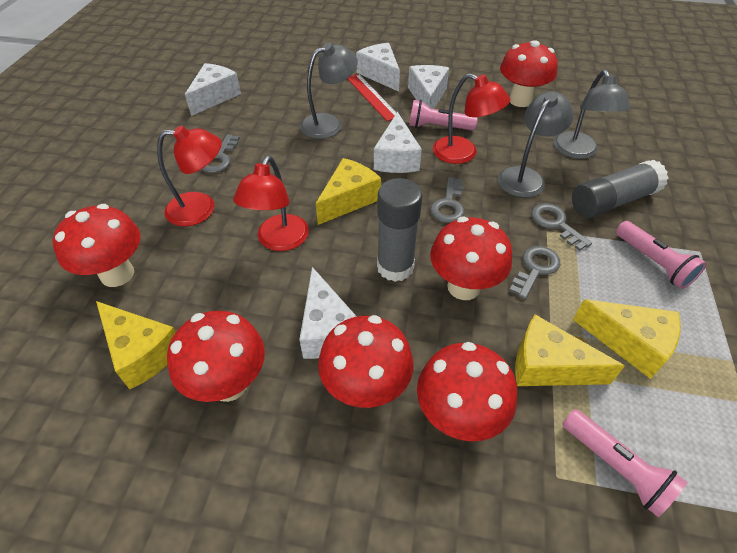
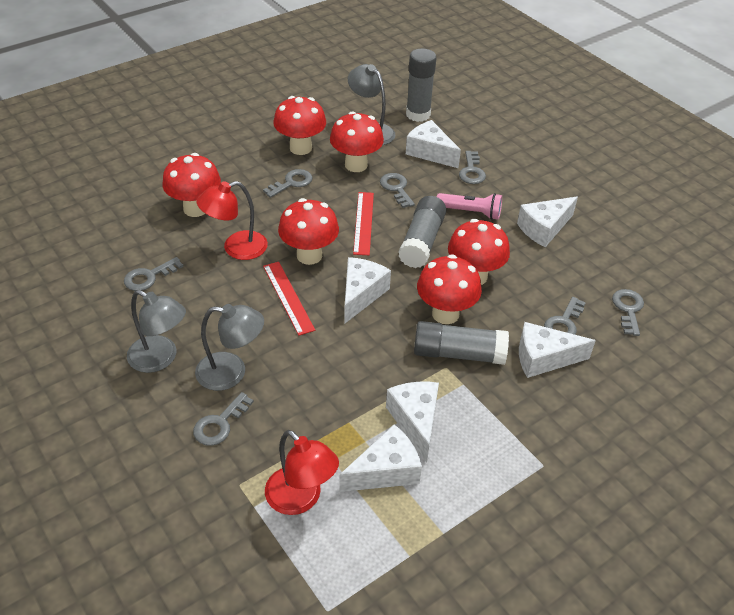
grey glue stick: [377,178,423,282] [572,160,668,218] = 2 -> [398,196,446,268] [406,48,436,122] [414,321,509,365] = 3
grey key: [201,134,240,173] [430,177,465,223] [509,246,560,299] [531,203,592,251] = 4 -> [124,257,184,291] [193,392,254,446] [263,169,313,198] [380,173,415,208] [459,151,486,184] [544,297,586,335] [612,289,644,336] = 7
pink flashlight: [409,100,478,131] [562,409,688,517] [616,221,707,289] = 3 -> [437,193,502,220] = 1
red lamp: [157,126,222,226] [233,156,309,251] [433,73,510,164] = 3 -> [197,181,268,260] [265,430,339,515] = 2
red ruler: [347,74,397,121] = 1 -> [263,262,315,336] [353,192,374,255] = 2
white cheese: [185,63,241,116] [299,267,357,359] [356,43,400,92] [374,112,422,173] [408,65,449,109] = 5 -> [339,424,422,492] [344,257,391,324] [386,382,439,463] [406,120,461,168] [517,197,578,247] [519,322,596,378] = 6
yellow cheese: [96,301,176,389] [316,158,381,225] [515,314,625,386] [573,299,680,379] = 4 -> none = 0

